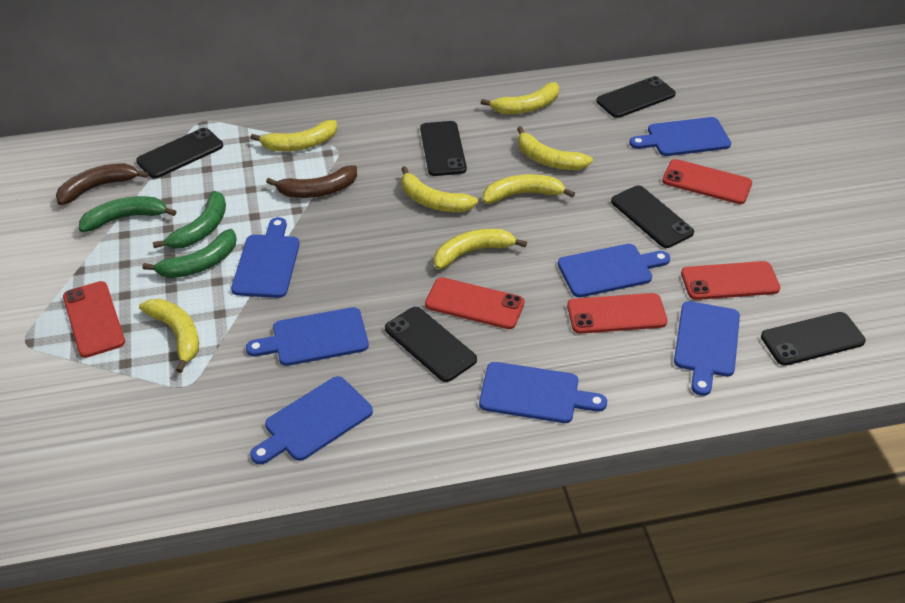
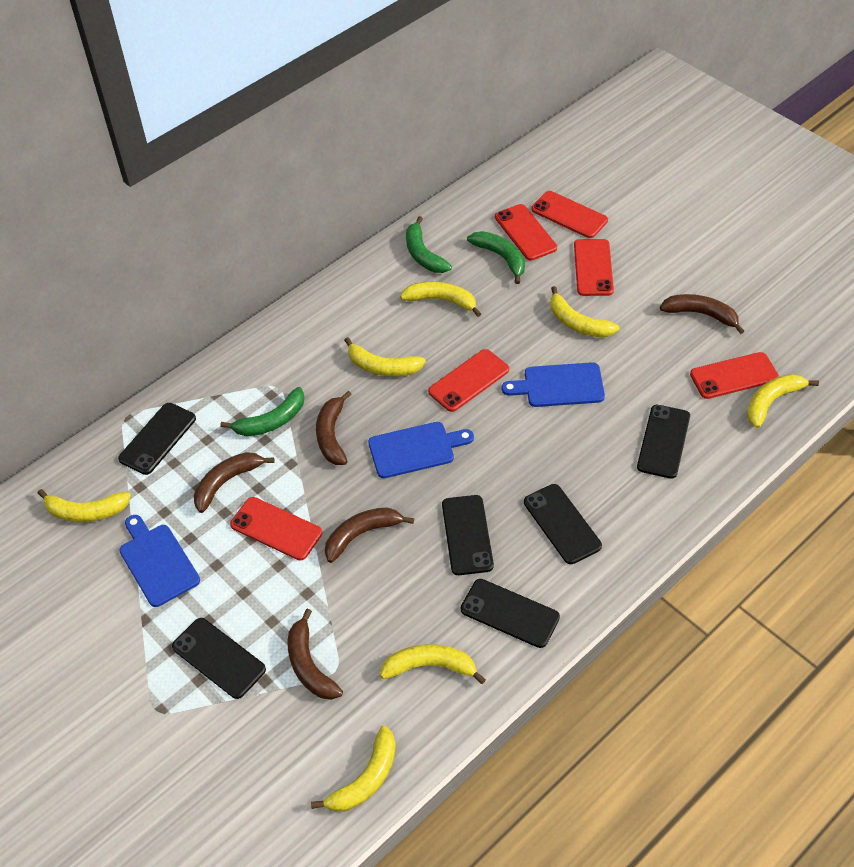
blue cutting board: [231,217,300,298] [246,307,369,366] [250,376,373,464] [479,362,607,423] [558,244,670,297] [630,117,731,156] [674,301,740,396] = 7 -> [119,515,200,607] [368,422,474,478] [502,362,605,407] = 3
brown banana: [56,163,149,205] [266,165,357,198] = 2 -> [194,452,275,513] [288,609,343,700] [316,391,352,465] [325,507,414,563] [660,294,744,334] = 5
red phone: [63,281,125,358] [425,277,524,329] [567,293,667,334] [662,159,752,204] [681,261,780,300] = 5 -> [230,497,322,560] [428,349,509,412] [495,204,557,261] [531,191,608,238] [574,239,614,296] [690,352,779,399] = 6

